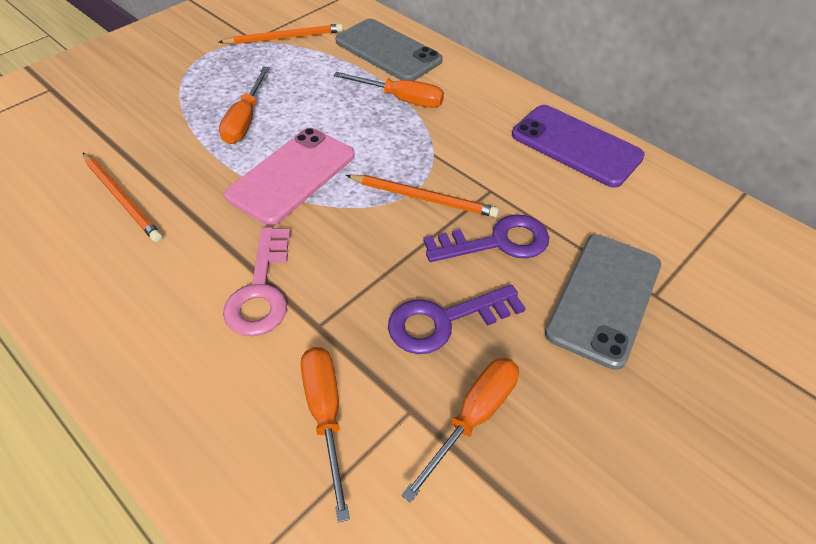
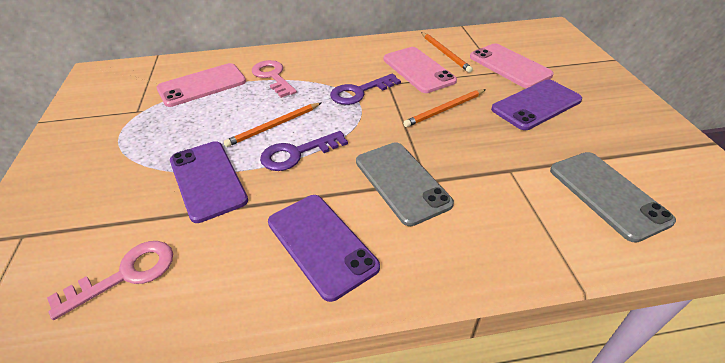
orange screwdriver: [219,66,270,144] [301,347,350,523] [334,72,444,108] [401,358,519,503] = 4 -> none = 0
pink key: [223,227,291,336] = 1 -> [47,241,173,320] [252,60,297,98] = 2
pink phone: [224,128,355,225] = 1 -> [156,63,246,107] [384,47,457,93] [470,43,554,88] = 3
purple phone: [512,105,645,188] = 1 -> [170,141,248,223] [268,195,380,302] [491,79,582,130] = 3

